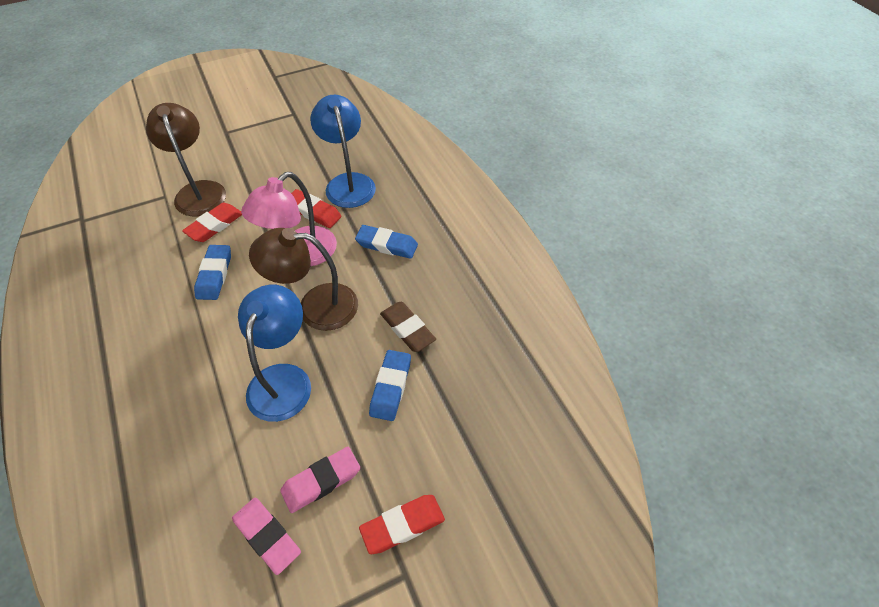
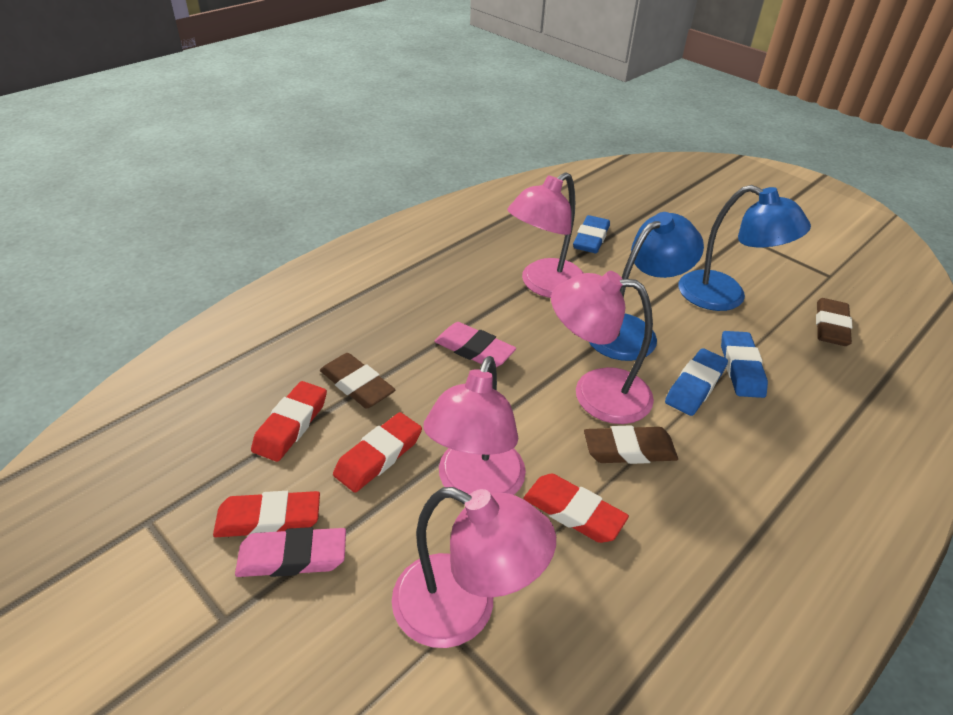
brown eraser: [380,302,436,352] = 1 -> [320,353,396,409] [584,425,678,464] [816,298,853,346] = 3
brown lamp: [146,103,226,216] [249,228,358,331] = 2 -> none = 0
pink lamp: [241,172,337,266] = 1 -> [392,487,556,648] [423,356,526,495] [507,172,584,298] [551,271,654,424] = 4
red eraser: [182,203,242,242] [291,189,342,228] [359,495,445,554] = 3 -> [213,491,320,537] [251,381,327,462] [333,412,422,492] [524,474,629,543] = 4

